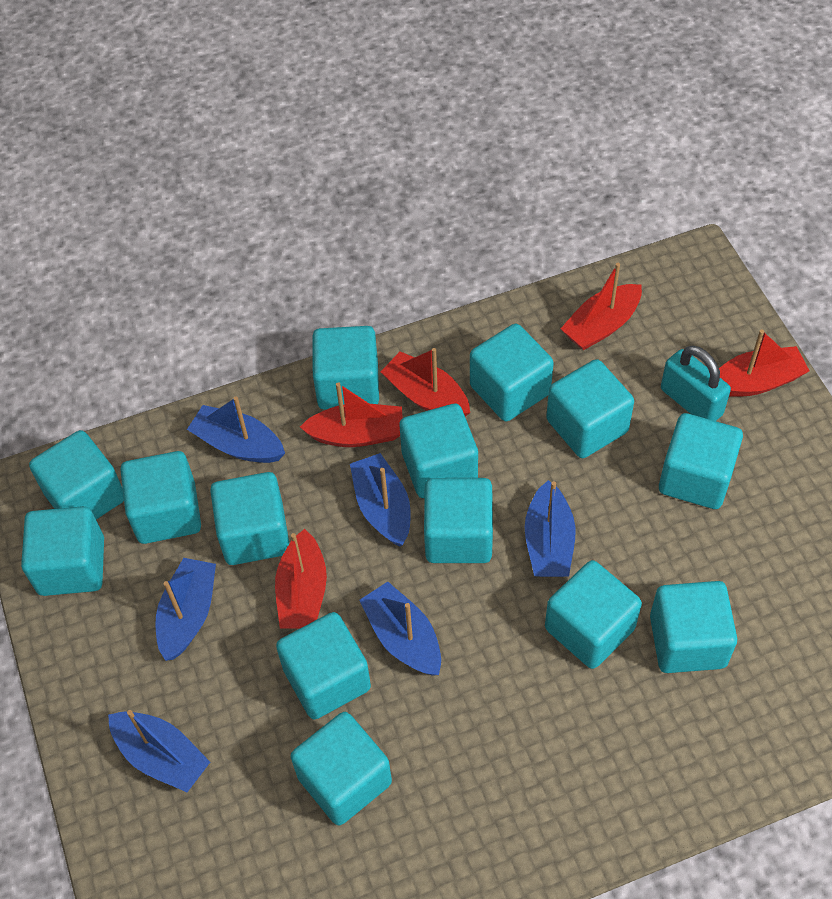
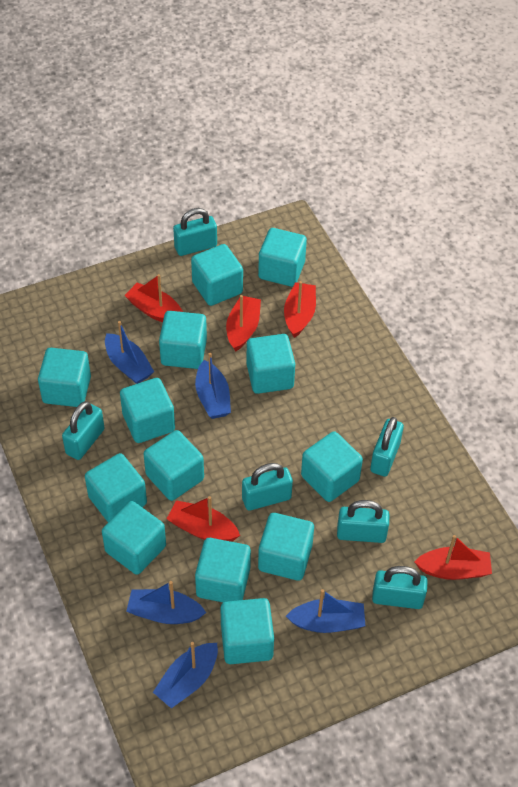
blue boat: [108,710,210,792] [155,558,216,661] [187,396,285,463] [350,453,411,546] [359,582,441,676] [525,480,576,577] = 6 -> [105,321,154,384] [126,581,206,624] [153,642,218,708] [195,352,231,419] [286,589,365,633] = 5
turquoise cube: [21,506,104,596] [29,430,124,519] [120,451,201,544] [210,472,289,565] [276,612,371,719] [291,712,392,825] [312,326,379,410] [400,404,478,498] [424,478,493,563] [470,324,554,421] [545,560,642,669] [546,359,634,458] [650,581,737,673] [659,413,743,509] = 14 -> [38,348,91,407] [85,453,147,522] [102,501,166,575] [120,378,175,443] [143,430,204,501] [159,311,207,369] [191,244,243,306] [195,538,251,602] [220,598,274,664] [246,334,295,394] [258,228,307,287] [258,513,314,581] [301,431,363,502] = 13
turquoise padlock: [661,346,731,421] = 1 -> [62,401,105,460] [173,208,217,256] [242,463,293,511] [337,500,389,543] [370,417,404,477] [372,566,428,609] = 6

